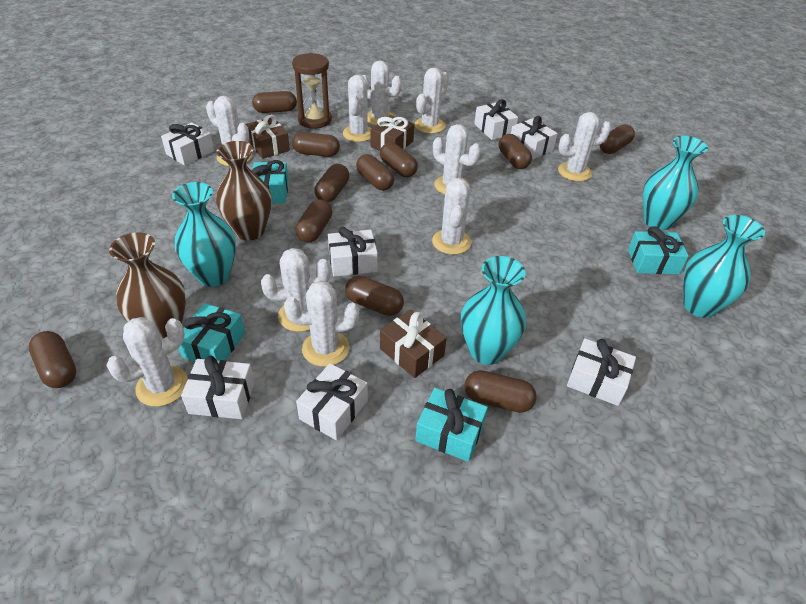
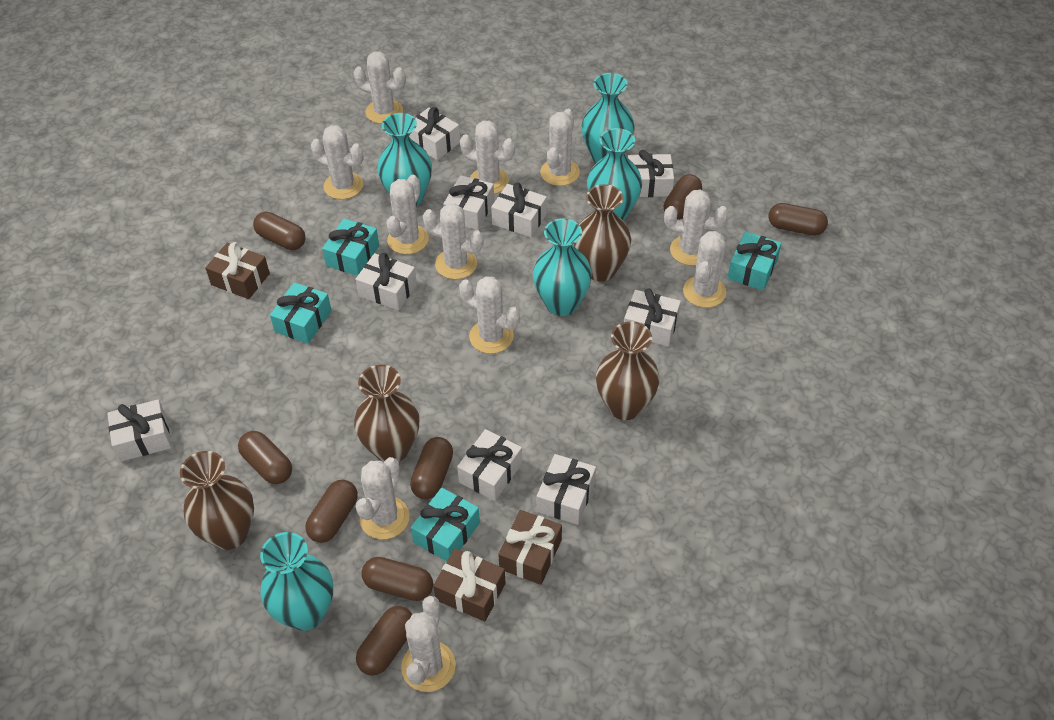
brown capsule: [29,331,76,388] [252,91,297,113] [292,132,340,157] [295,199,332,243] [314,164,349,202] [345,276,404,316] [356,154,394,190] [380,142,418,177] [464,370,537,413] [499,134,532,169] [600,124,635,154] = 11 -> [238,431,292,484] [253,212,305,250] [305,480,358,543] [356,606,412,676] [362,557,433,601] [410,437,453,500] [664,174,702,220] [768,203,828,236] = 8
brown hourglass: [292,53,332,129] = 1 -> none = 0
brown vase: [109,232,186,339] [216,141,272,241] = 2 -> [180,451,254,550] [354,364,419,462] [574,184,631,281] [596,321,660,420] = 4
turquoise vase: [172,182,236,287] [461,256,526,365] [643,136,708,230] [683,215,765,318] = 4 -> [260,532,333,631] [377,113,432,206] [533,218,592,316] [582,73,635,164] [587,128,642,221] = 5
white cactus: [106,317,188,407] [206,96,252,166] [261,248,331,332] [284,281,359,367] [343,75,372,142] [362,60,402,126] [415,68,449,134] [432,178,471,255] [433,124,481,194] [558,112,611,181] = 10 -> [311,125,364,199] [353,51,406,124] [356,457,409,539] [386,175,429,254] [401,596,456,692] [423,203,484,279] [459,276,520,354] [460,120,515,194] [540,109,580,186] [664,190,729,266] [683,231,726,308] = 11
white gift: [161,122,214,166] [181,356,255,419] [296,363,368,440] [328,227,378,277] [474,99,518,140] [511,116,558,159] [567,338,636,406] = 7 -> [107,400,171,462] [356,253,417,310] [409,107,460,160] [443,175,494,230] [457,429,522,501] [491,183,547,237] [537,454,596,525] [624,289,681,346] [628,150,674,197] = 9

